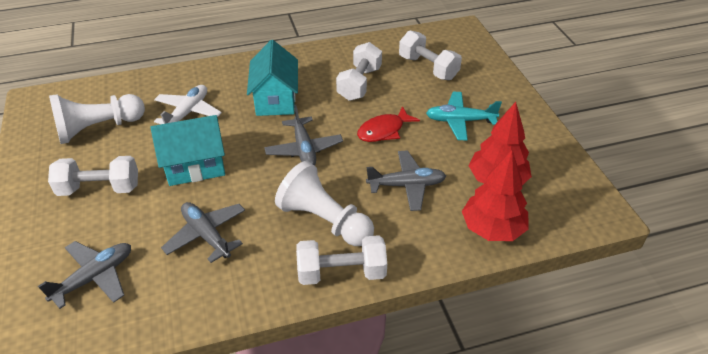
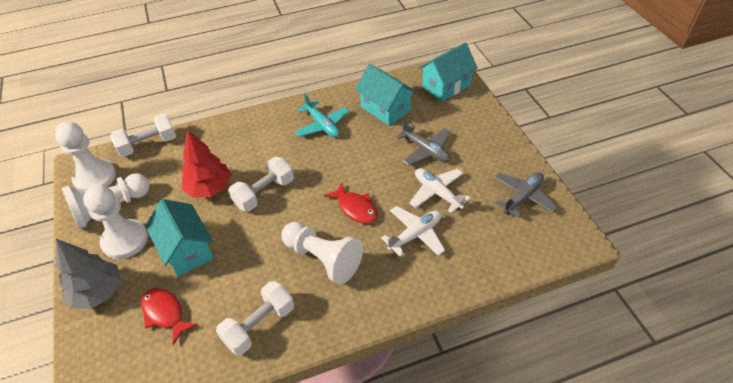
grey plane: [38,241,131,309] [161,202,245,263] [264,105,343,166] [366,150,446,211] = 4 -> [396,119,450,166] [494,172,558,218] = 2
grey tree: none = 0 -> [56,239,121,309] = 1
red fish: [357,106,420,142] = 1 -> [141,288,198,345] [324,183,378,224] = 2
red tree: [462,150,529,241] [469,102,532,185] = 2 -> [182,130,231,198] = 1
turquoise house: [151,115,225,186] [247,40,298,116] = 2 -> [145,199,214,277] [355,64,416,126] [418,42,478,102] = 3
white dumbbell: [48,156,138,196] [296,235,387,285] [336,42,382,101] [399,30,462,80] = 4 -> [110,114,176,157] [216,281,294,356] [229,157,294,212] = 3
white pawn: [49,94,145,144] [275,161,374,246] = 2 -> [54,122,116,190] [61,173,150,229] [83,185,148,259] [281,222,363,284] = 4
white plane: [154,85,222,124] = 1 -> [381,206,445,257] [410,168,471,213] = 2

